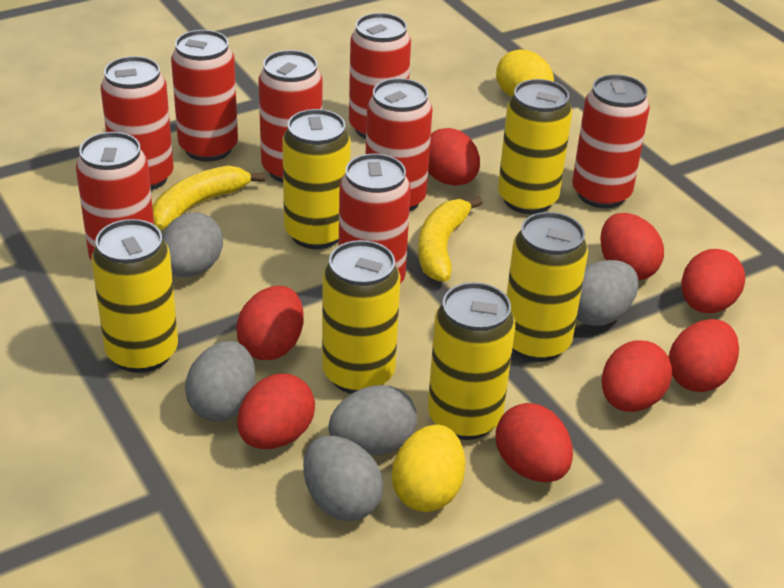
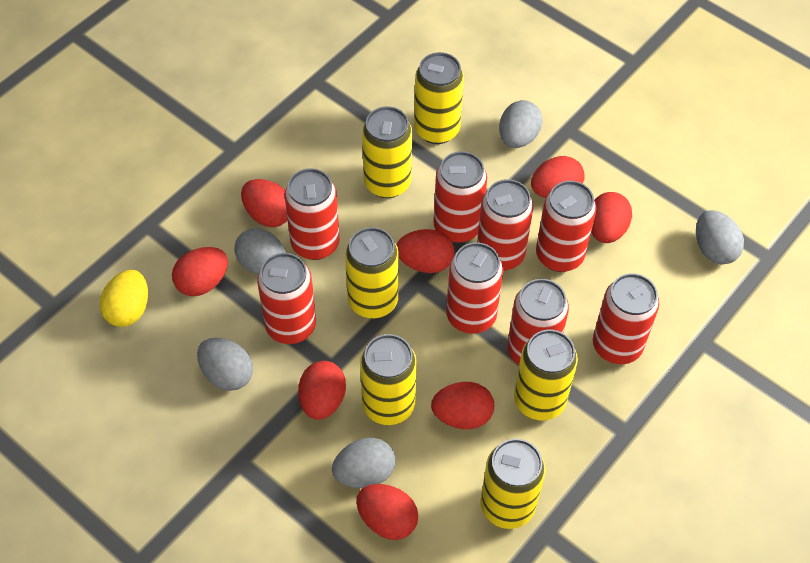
yellow banana: [152,166,265,230] [418,197,483,282] = 2 -> none = 0
yellow egg: [392,425,465,512] [496,49,554,97] = 2 -> [100,270,148,327] = 1

